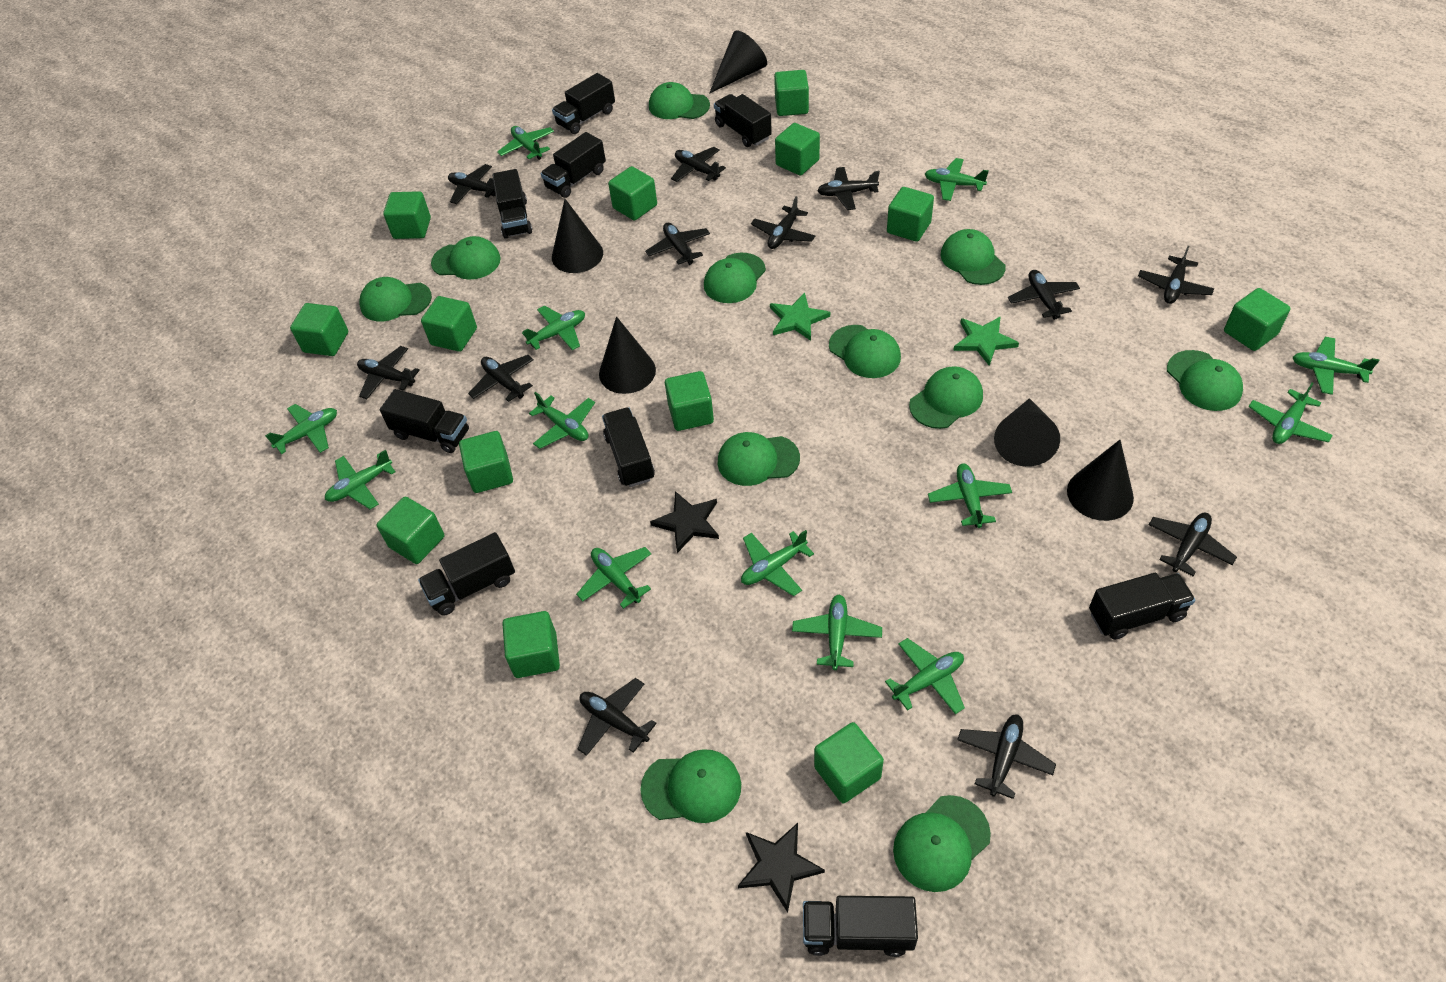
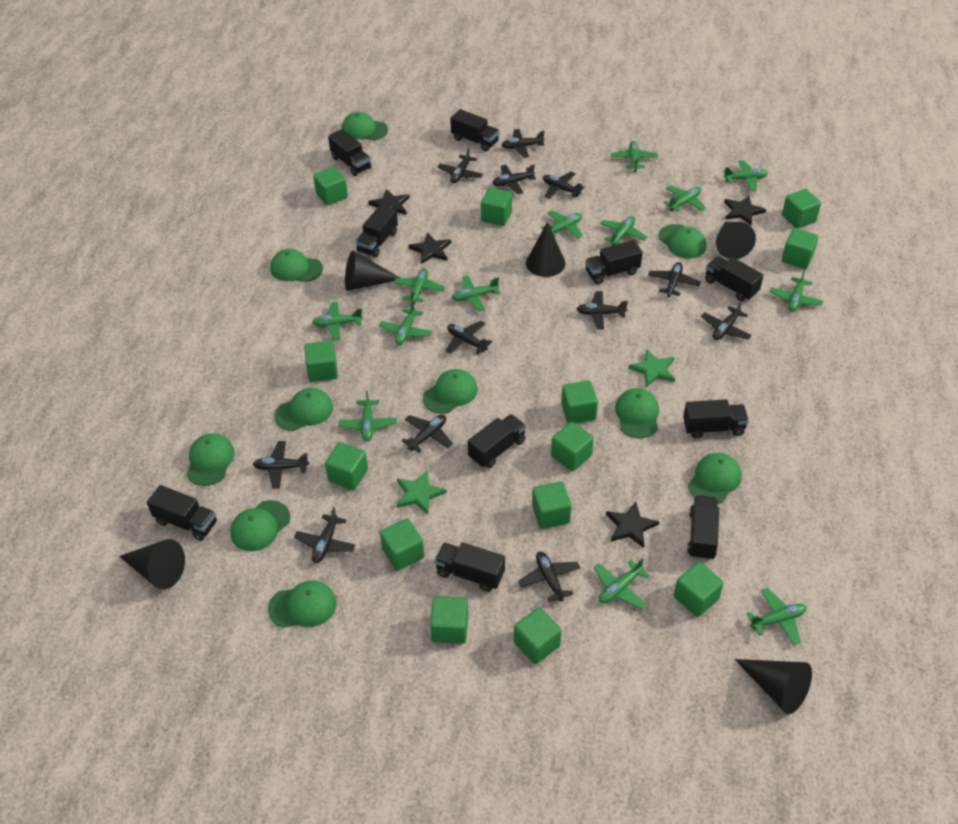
black star: [650,491,719,553] [738,823,825,913] = 2 -> [368,189,410,215] [408,232,451,264] [606,502,659,548] [724,196,766,225] = 4
black truck: [380,389,469,453] [418,532,515,616] [492,169,532,239] [541,132,606,198] [552,73,615,134] [602,407,655,487] [714,94,772,147] [803,896,918,957] [1089,573,1195,640] = 9 -> [147,485,217,541] [328,129,372,176] [355,205,398,258] [435,543,505,592] [450,109,499,151] [468,414,526,468] [585,240,643,285] [683,399,749,439] [687,495,719,560] [705,256,763,301] = 10
green cap: [359,277,432,321] [431,236,501,280] [640,749,741,823] [649,82,710,119] [704,253,766,303] [717,432,800,486] [829,325,901,378] [893,795,991,892] [909,366,983,429] [940,229,1006,285] [1167,350,1243,411] = 11 -> [187,433,235,486] [230,500,290,551] [268,580,337,628] [270,249,323,282] [274,388,333,431] [342,112,388,140] [423,369,478,414] [615,388,659,438] [658,224,706,258] [688,453,742,504] = 10

